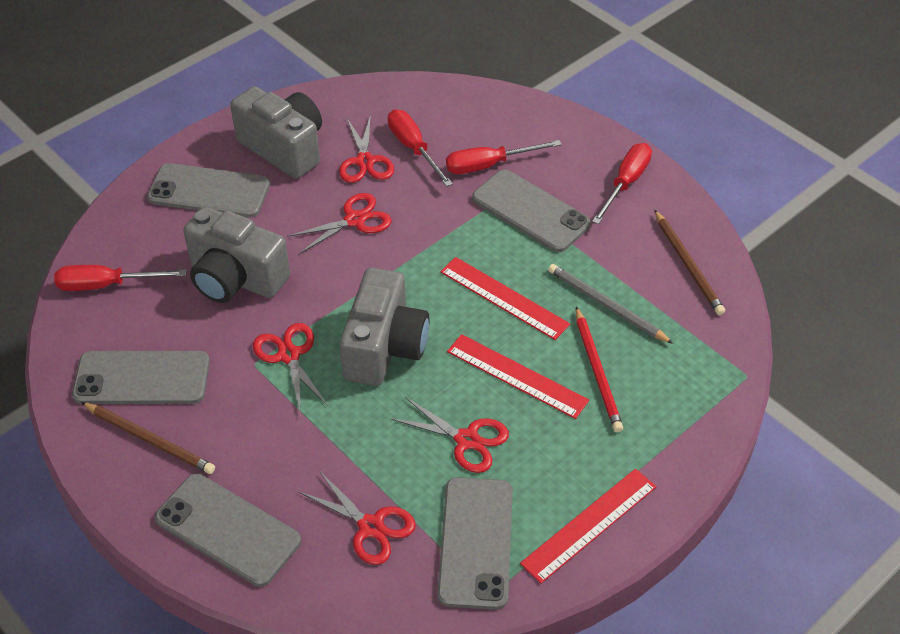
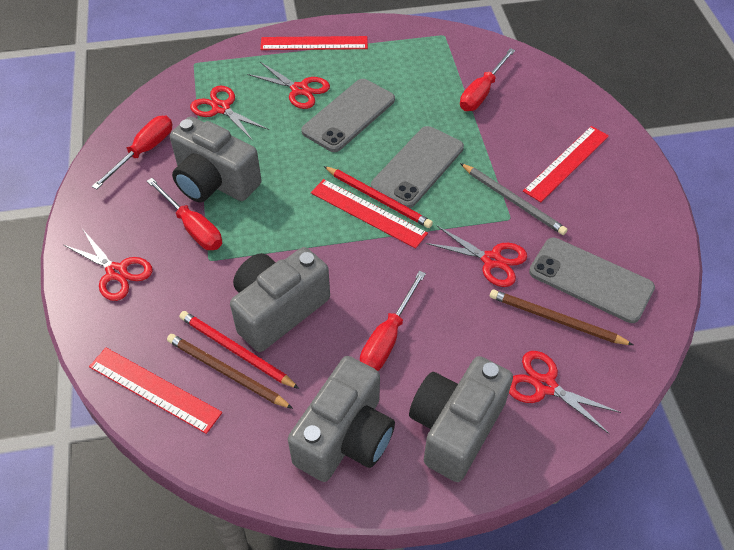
grey camera: [183,207,290,303] [230,86,322,179] [339,268,429,386] = 3 -> [170,117,262,202] [230,247,330,352] [288,356,395,482] [409,356,513,482] = 4
grey phone: [72,351,210,404] [147,163,270,218] [155,474,301,587] [437,477,513,610] [472,169,591,252] = 5 -> [301,79,395,152] [371,126,464,208] [529,238,655,323] = 3
red pencil: [576,307,623,432] = 1 -> [179,311,299,389] [324,166,433,228] = 2
red ruler: [440,257,570,340] [447,334,589,419] [520,469,656,584] = 3 -> [89,348,222,434] [260,36,368,50] [311,179,428,249] [523,126,609,202] = 4

